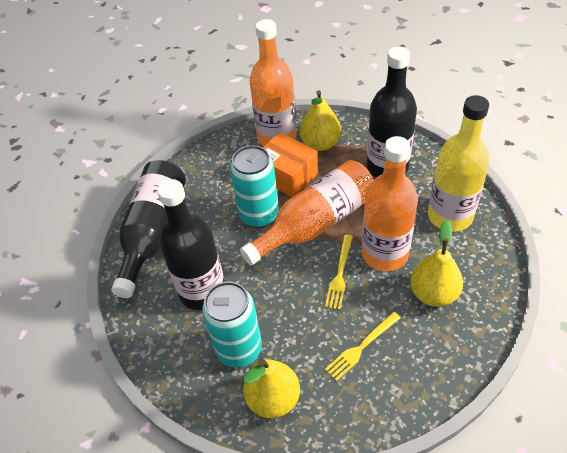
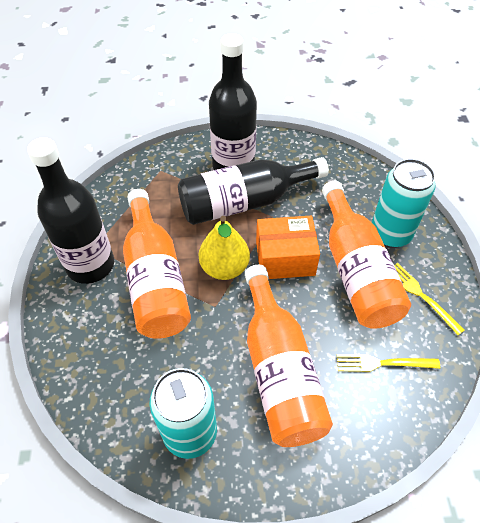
yellow bottle: [428,95,490,232] = 1 -> none = 0
yellow pear: [243,359,300,418] [300,90,341,151] [410,220,463,307] = 3 -> [199,216,250,280] = 1

